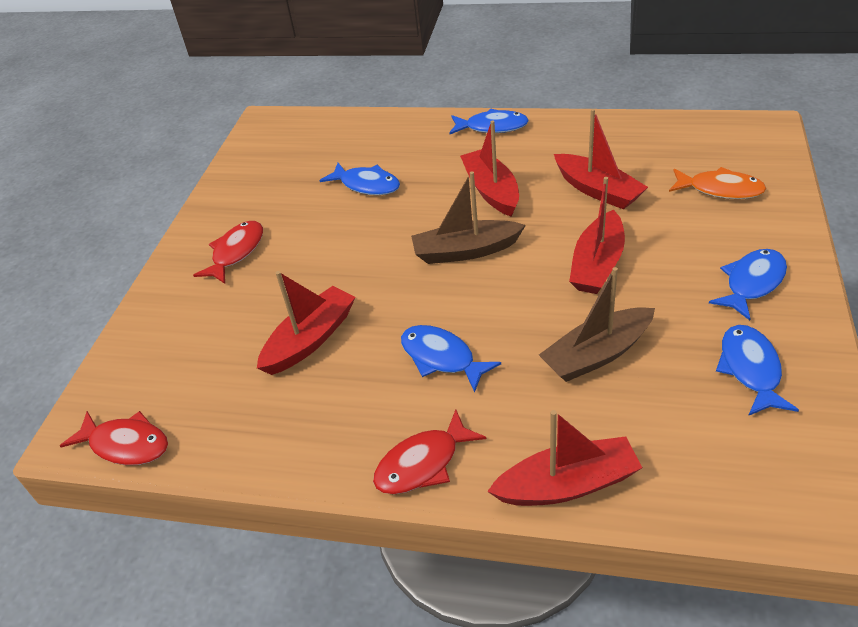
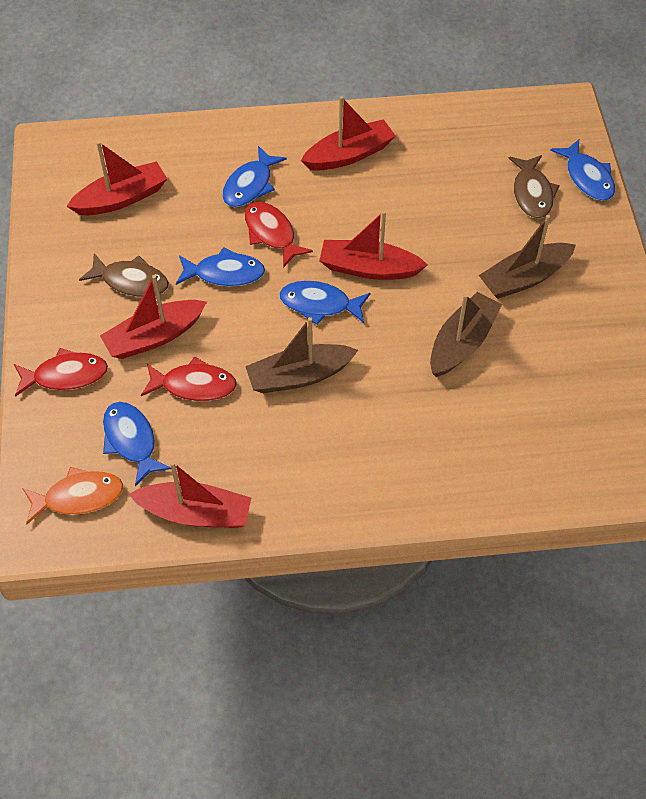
brown boat: [411,171,526,264] [539,267,655,382] = 2 -> [245,317,358,393] [430,292,502,377] [479,215,576,299] = 3
brown fish: none = 0 -> [79,253,169,297] [509,155,560,219] = 2

